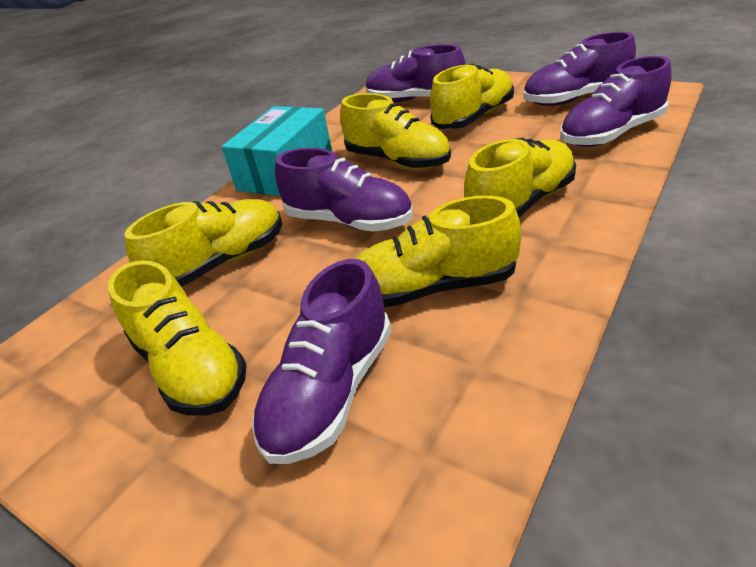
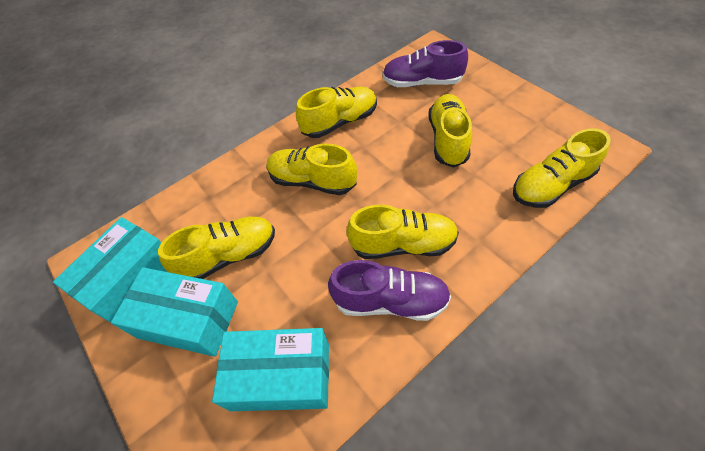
purple shoe: [252,259,391,464] [275,148,413,232] [366,44,466,102] [523,32,636,106] [560,56,672,147] = 5 -> [328,260,451,321] [382,40,468,87] = 2
turquoise box: [222,106,332,196] = 1 -> [53,217,167,323] [111,267,238,357] [212,328,329,411] = 3

